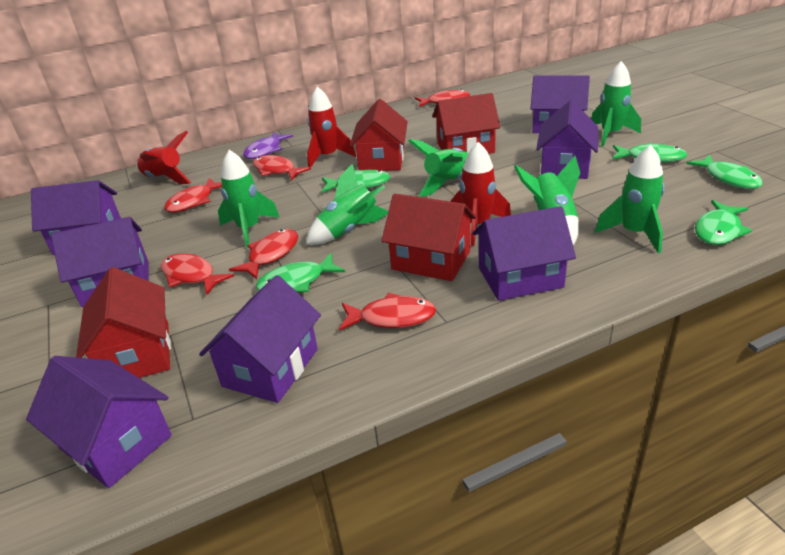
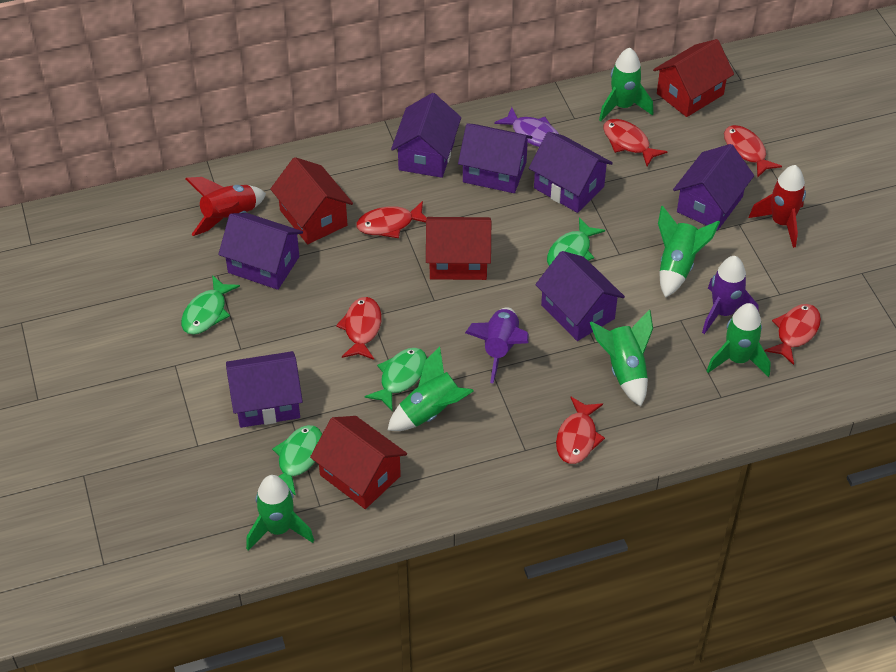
green fish: [256,253,345,292] [322,170,390,192] [613,143,687,162] [686,155,763,189] [695,200,752,245] = 5 -> [181,275,240,334] [272,425,322,496] [364,348,427,412] [547,217,605,266] = 4
purple rocket: none = 0 -> [465,307,529,383] [702,256,758,334] = 2
red rocket: [136,131,191,184] [307,87,356,168] [451,142,511,246] = 3 -> [186,177,266,236] [749,165,806,248] = 2

